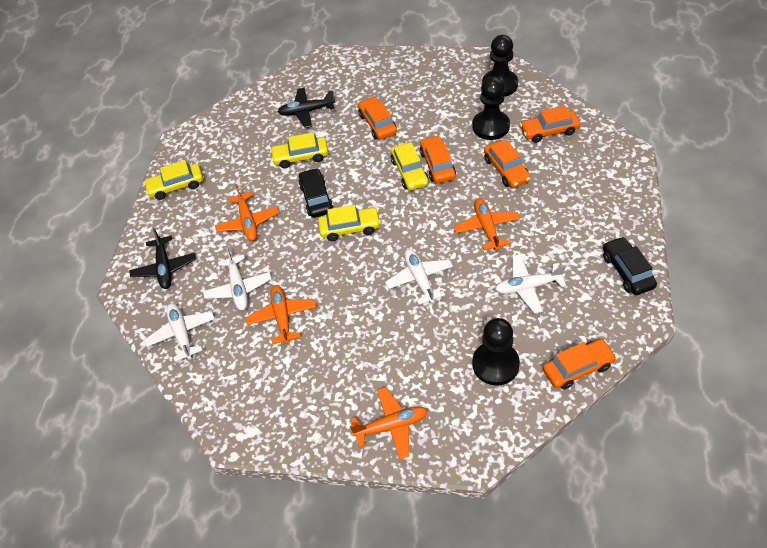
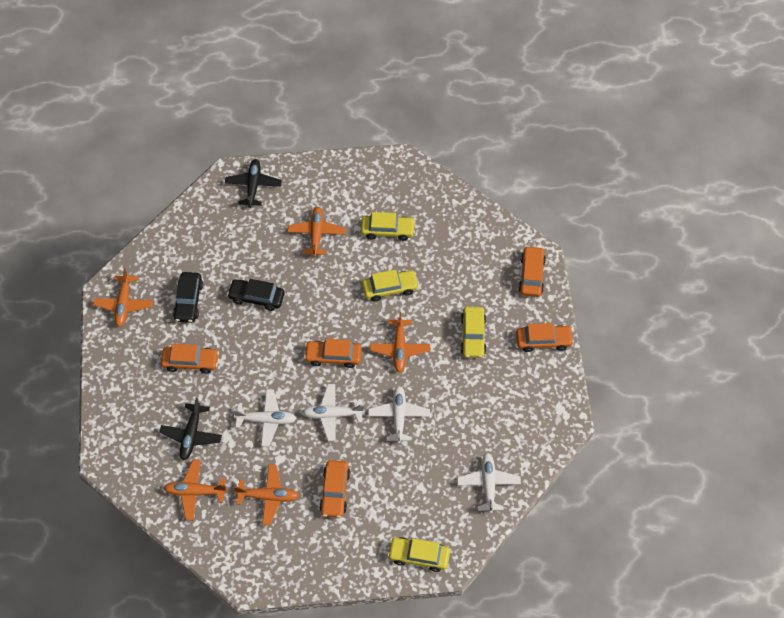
black pawn: [472,76,510,140] [472,318,520,386] [482,35,518,97] = 3 -> none = 0
orange plane: [215,184,279,241] [246,285,316,344] [350,387,428,459] [453,198,520,251] = 4 -> [93,268,153,327] [163,460,227,520] [234,464,299,525] [288,207,346,257] [370,312,430,373] = 5

